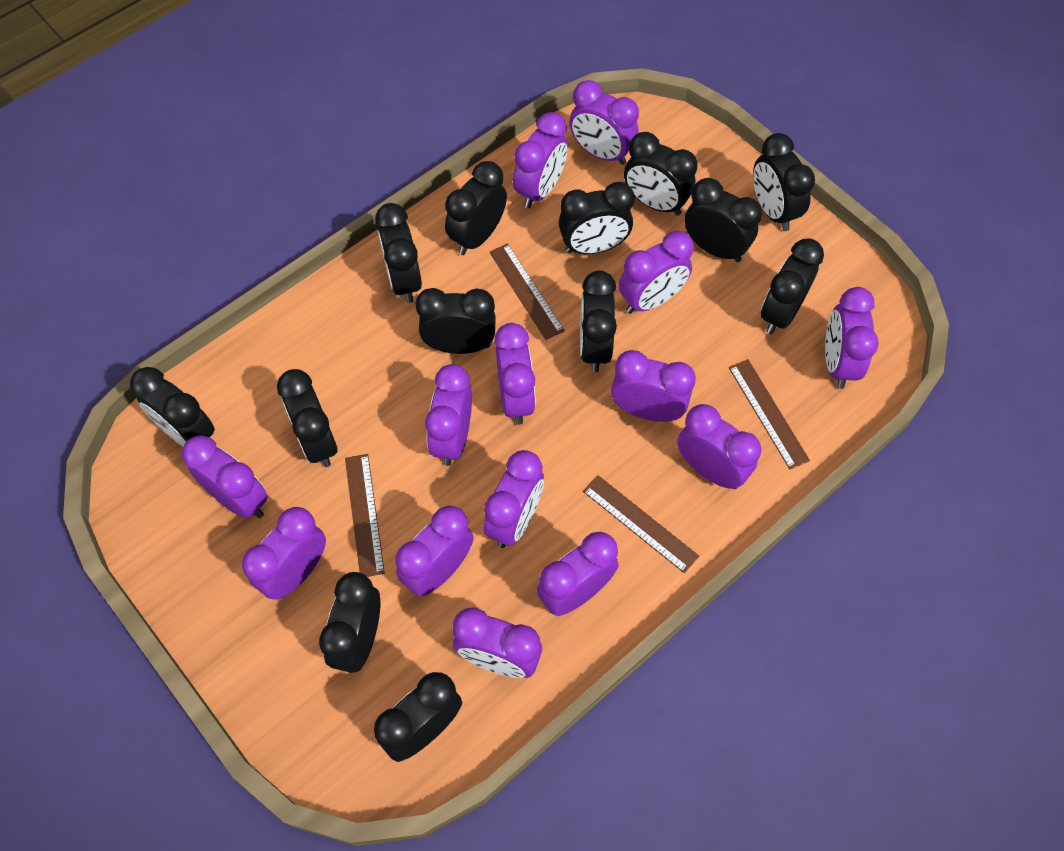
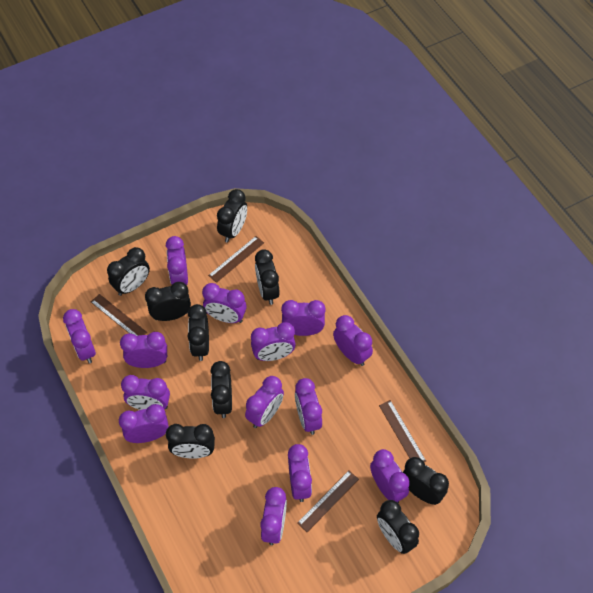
black clock: [130,367,215,446] [277,369,337,467] [319,572,381,673] [374,672,462,762] [375,203,422,303] [415,288,496,354] [445,161,507,255] [559,182,635,254] [580,270,617,372] [624,132,697,216] [684,178,762,262] [753,133,815,231] [761,238,824,334] = 13 -> [107,247,150,296] [145,282,191,321] [166,424,215,459] [188,304,209,361] [210,361,232,418] [217,189,247,242] [255,249,280,305] [377,500,419,554] [403,457,449,505] = 9

